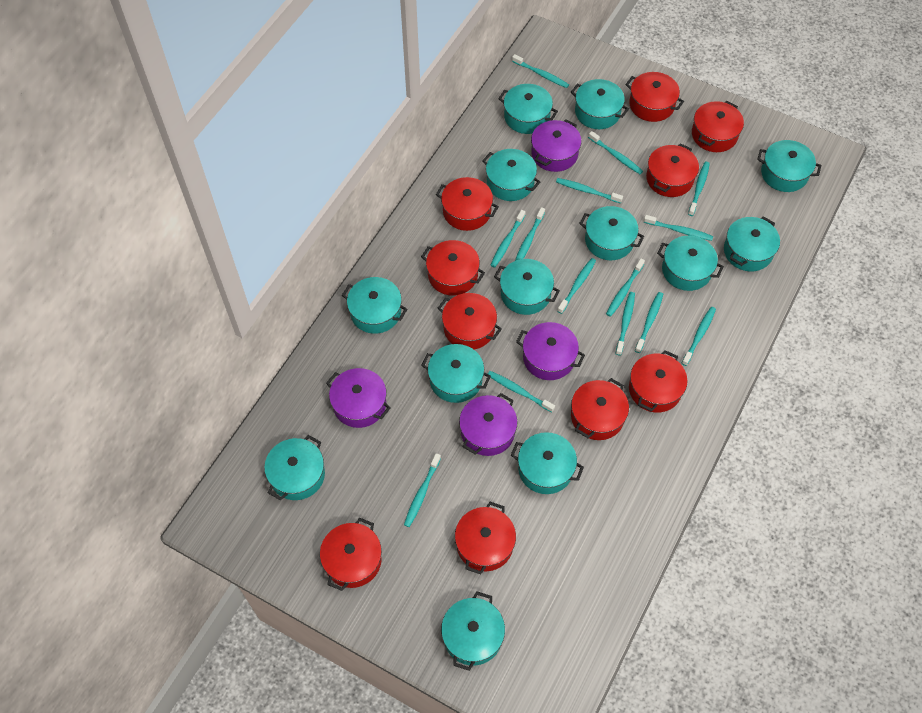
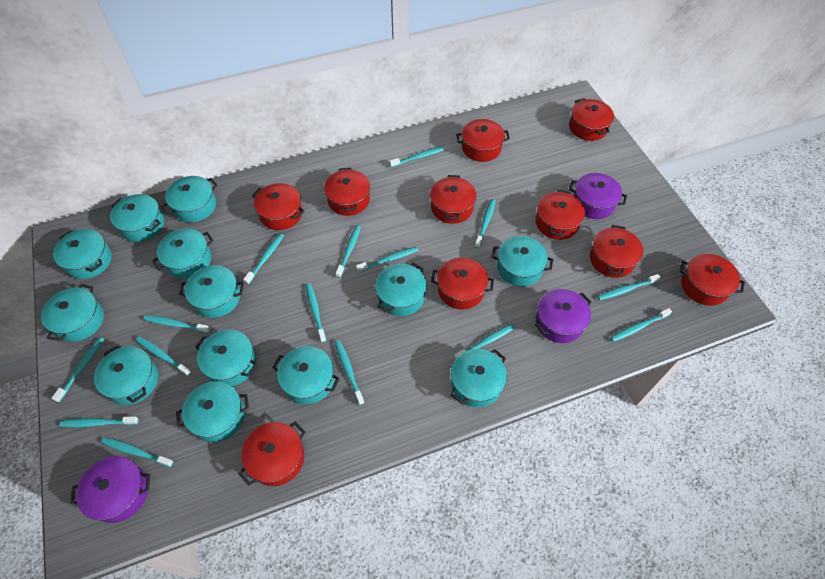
purple pot: [326,368,391,428] [459,393,517,456] [516,322,585,380] [531,119,581,172] = 4 -> [70,456,150,523] [535,289,591,343] [569,173,627,219] = 3
turquoise toothbrush: [404,453,441,527] [488,371,555,412] [491,210,525,268] [512,54,569,88] [515,207,545,261] [556,178,623,203] [557,258,596,314] [588,131,643,174] [606,259,645,317] [616,292,635,356] [635,292,663,353] [644,215,713,241] [681,307,716,366] [688,162,710,216] = 14 -> [51,337,104,403] [59,416,139,427] [101,437,174,467] [136,336,192,376] [143,315,210,333] [243,233,284,284] [306,283,326,343] [335,340,364,405] [336,225,361,278] [356,247,418,272] [389,147,444,167] [454,324,516,359] [475,199,496,248] [597,274,661,300] [610,308,672,342] = 15

